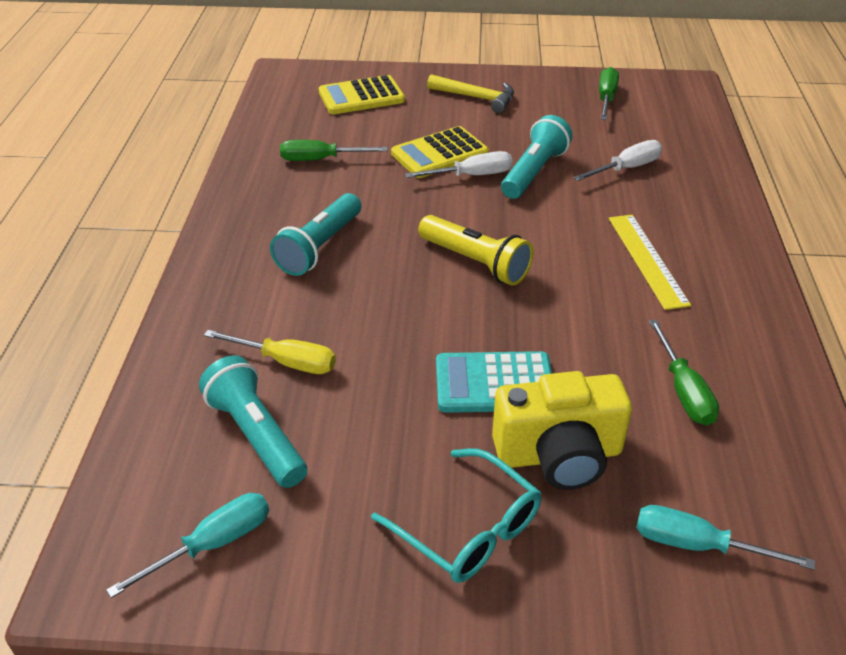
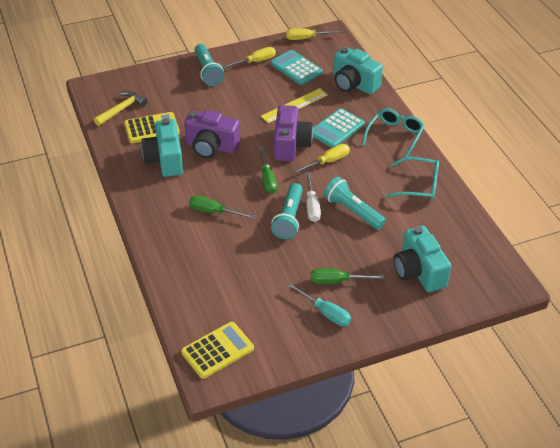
purple camera: none = 0 -> [184,110,240,158] [274,105,313,161] = 2
turquoise calculator: [436,351,552,413] = 1 -> [271,50,323,85] [313,108,365,148] = 2
turquoise camera: none = 0 -> [141,118,183,177] [333,47,383,94] [394,226,451,292] = 3
turquoise glasses: [371,448,541,583] = 1 -> [362,108,425,158] [385,157,439,201] = 2
turquoise screwdriver: [106,493,269,598] [636,505,815,570] = 2 -> [288,283,351,326] = 1
white screwdriver: [405,151,513,178] [573,140,662,181] = 2 -> [306,172,321,222] = 1
yellow camera: [492,371,632,490] = 1 -> none = 0
yellow flashlight: [418,215,534,286] = 1 -> none = 0
yellow screwdriver: [204,330,336,374] = 1 -> [222,47,276,68] [286,28,342,40] [294,144,350,174] = 3

